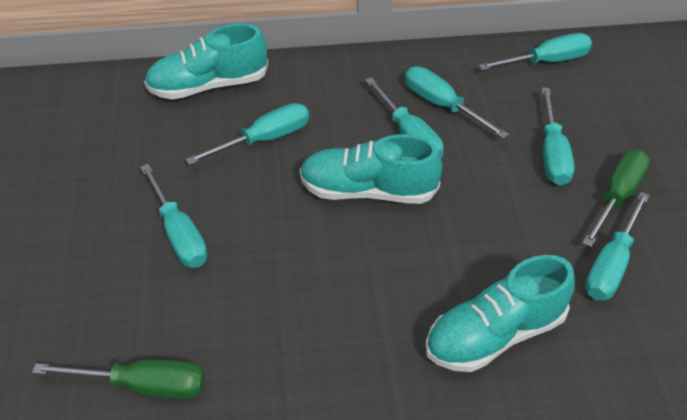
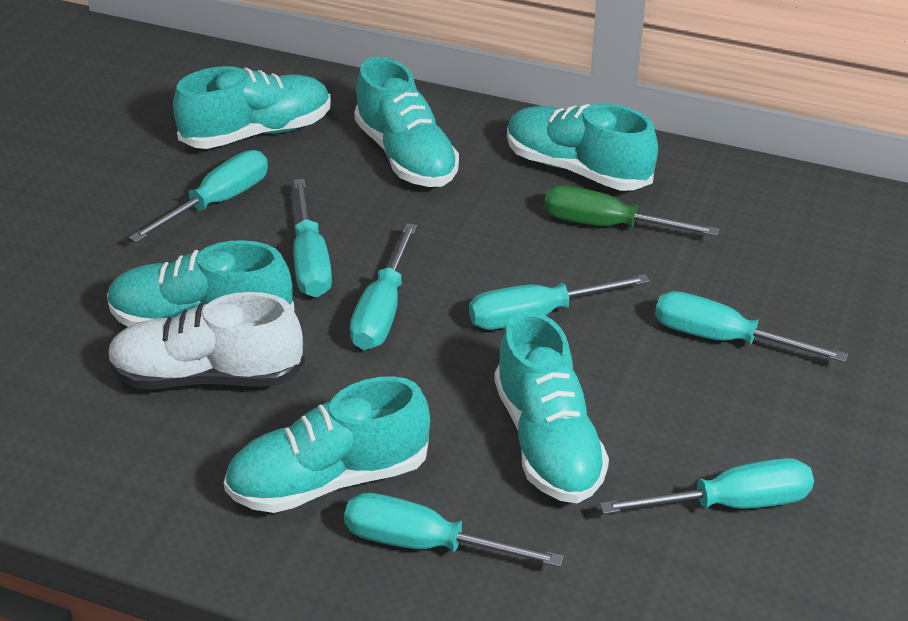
green screwdriver: [32,360,205,399] [582,150,650,247] = 2 -> [544,185,719,236] = 1
turquoise shoe: [144,24,268,99] [300,135,442,204] [425,255,575,372] = 3 -> [107,240,295,327] [173,66,331,149] [224,376,430,513] [354,57,459,187] [494,311,609,504] [507,104,658,191] = 6
white shoe: none = 0 -> [107,292,305,389] = 1

